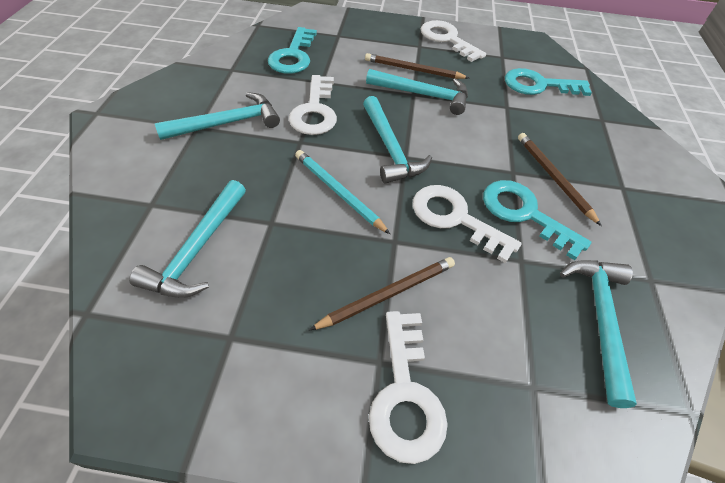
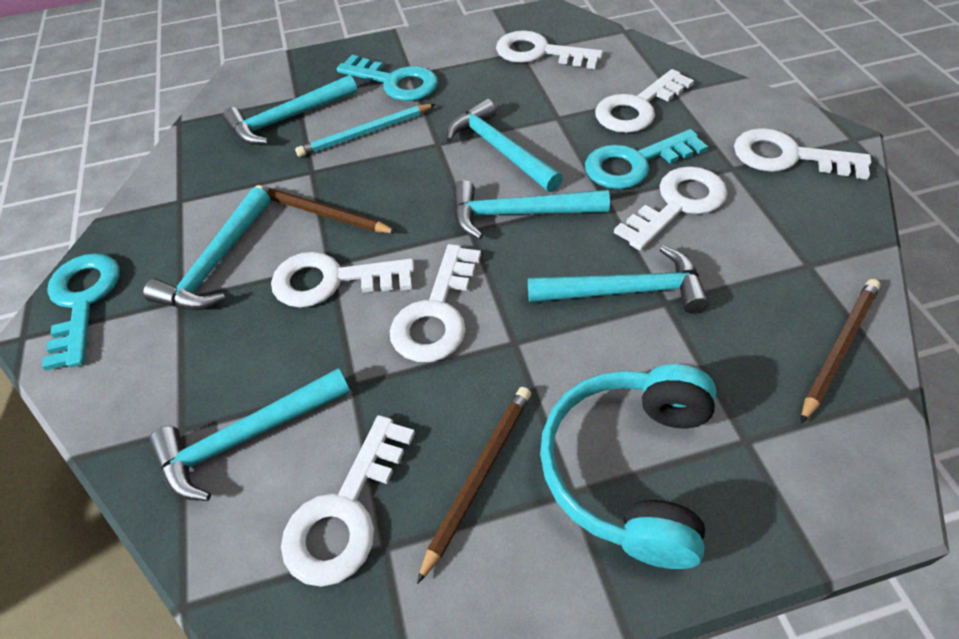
turquoise hammer: [129,180,246,298] [155,92,280,140] [363,96,432,184] [366,69,468,115] [560,260,637,408] = 5 -> [143,187,270,310] [149,368,350,501] [223,75,358,145] [446,98,563,192] [453,180,610,239] [528,245,710,314] = 6
turquoise headphones: none = 0 -> [540,364,716,569] = 1
white key: [289,75,337,135] [369,311,448,464] [413,185,522,263] [421,20,486,62] = 4 -> [271,252,415,308] [281,415,415,587] [390,244,481,362] [496,31,603,69] [595,69,694,133] [614,166,728,250] [734,128,872,179] = 7

